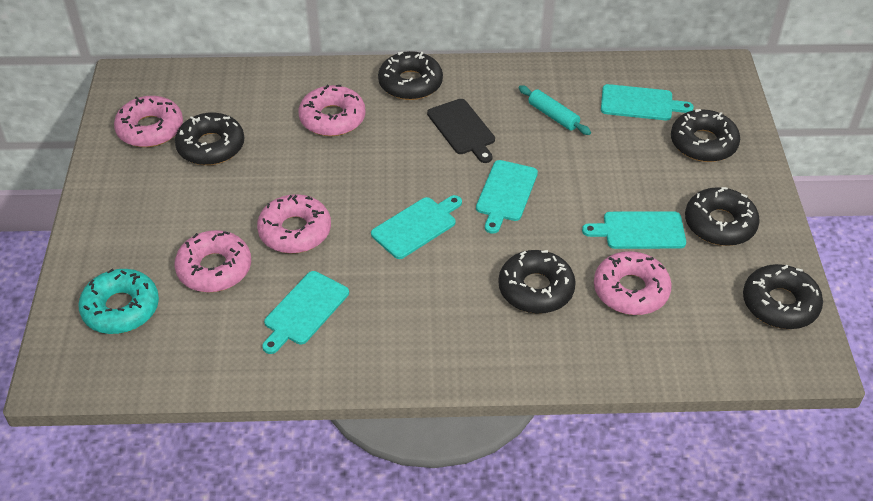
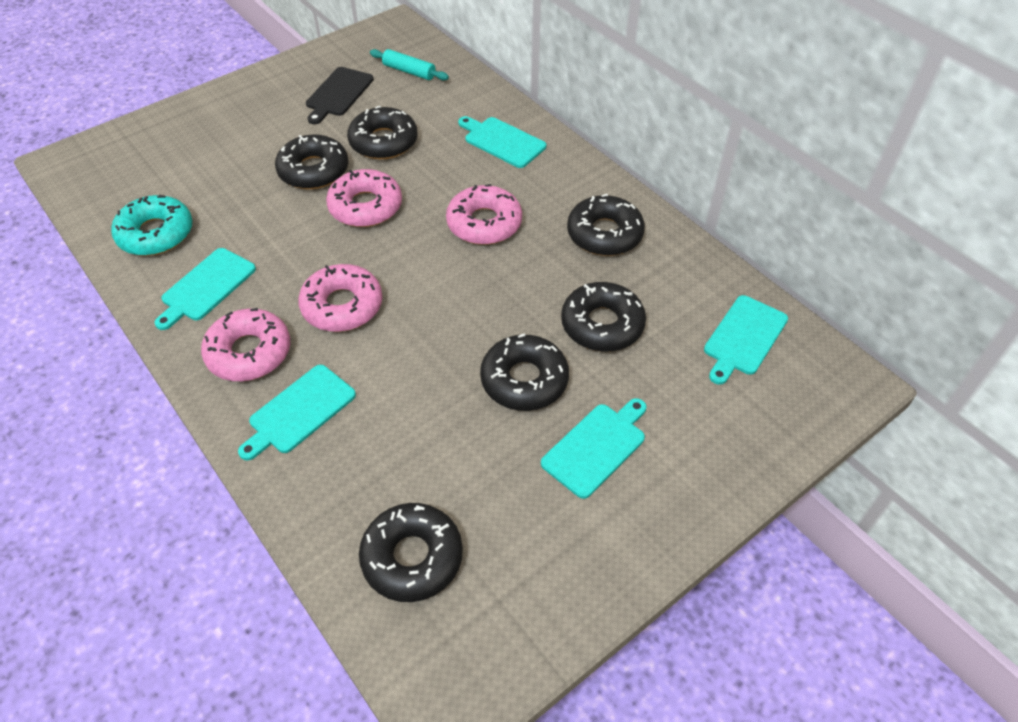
pink donut: [114,96,183,147] [174,230,251,292] [257,194,331,254] [298,85,366,136] [594,251,672,315] = 5 -> [201,308,290,381] [298,264,383,332] [326,169,402,227] [446,184,522,245] = 4

